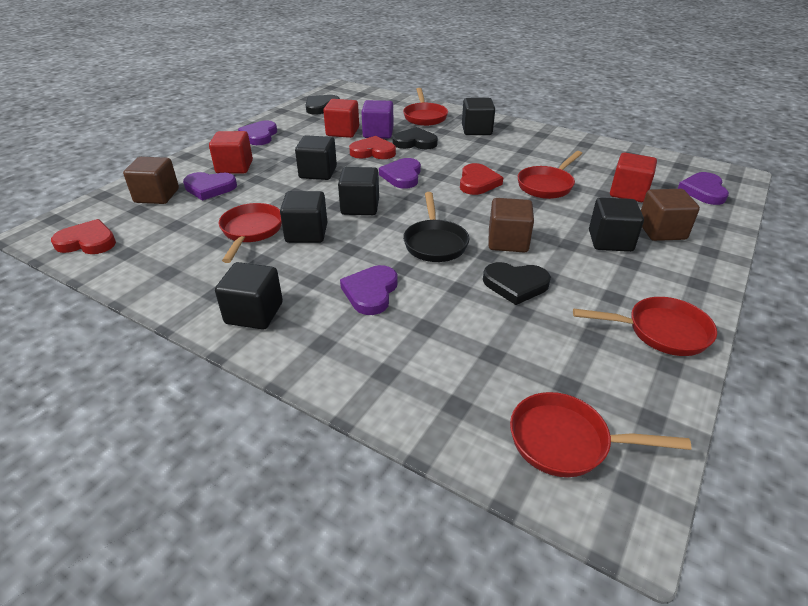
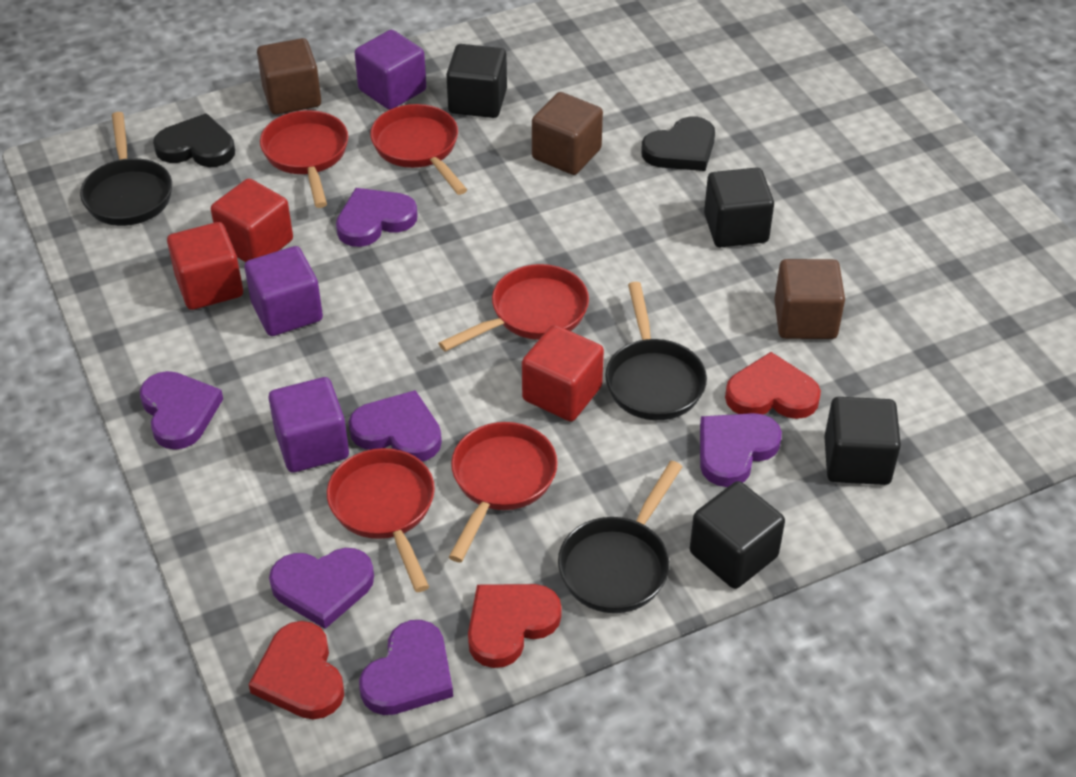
black cube: [215,262,283,329] [280,191,327,243] [295,135,337,180] [338,167,379,215] [462,98,495,135] [589,197,644,252] = 6 -> [446,44,507,118] [690,481,785,589] [704,167,774,247] [824,397,901,485] = 4
black heart: [306,95,340,115] [393,127,438,150] [483,262,551,305] = 3 -> [153,113,235,167] [641,116,715,171] = 2
black pan: [403,192,469,262] = 1 -> [80,112,172,226] [558,461,682,613] [605,282,707,420] = 3
purple cube: [361,100,394,139] = 1 -> [245,246,323,336] [269,377,349,473] [355,30,426,110] = 3
purple heart: [183,172,237,200] [238,120,277,145] [340,265,398,315] [379,158,421,189] [678,172,729,205] = 5 -> [140,371,223,450] [269,548,374,629] [336,188,418,247] [349,390,442,461] [359,620,453,715] [700,413,782,487] = 6

